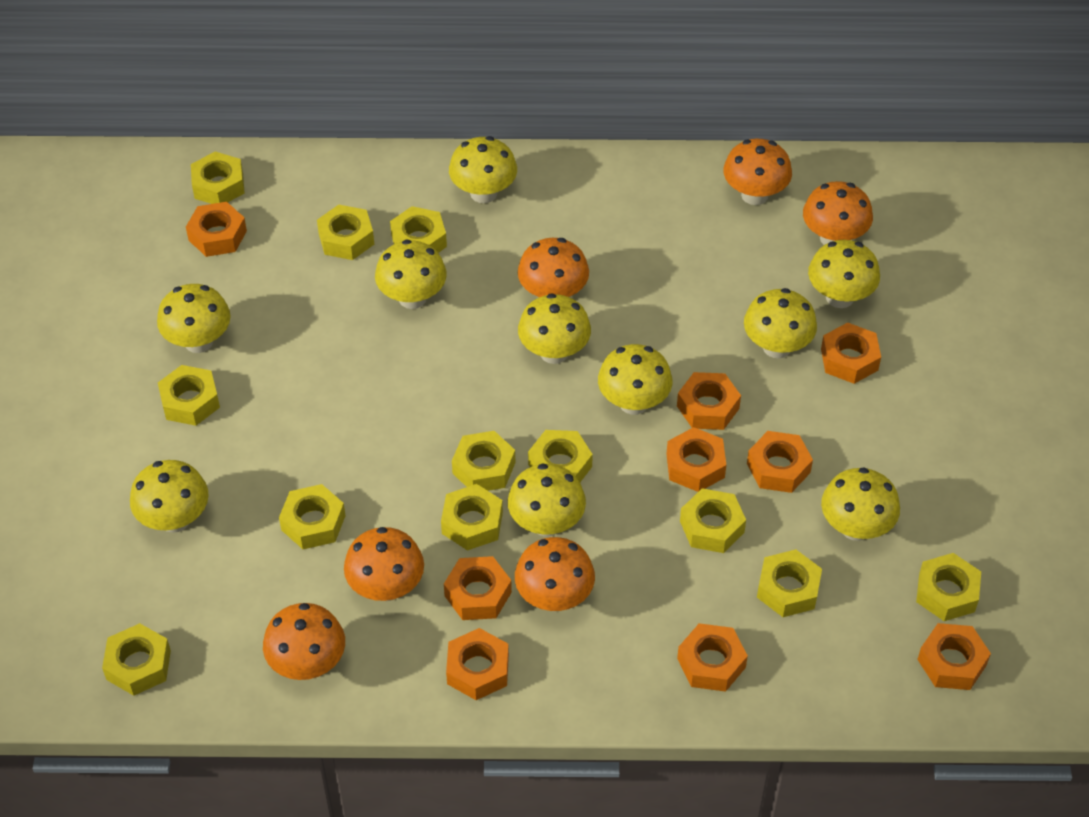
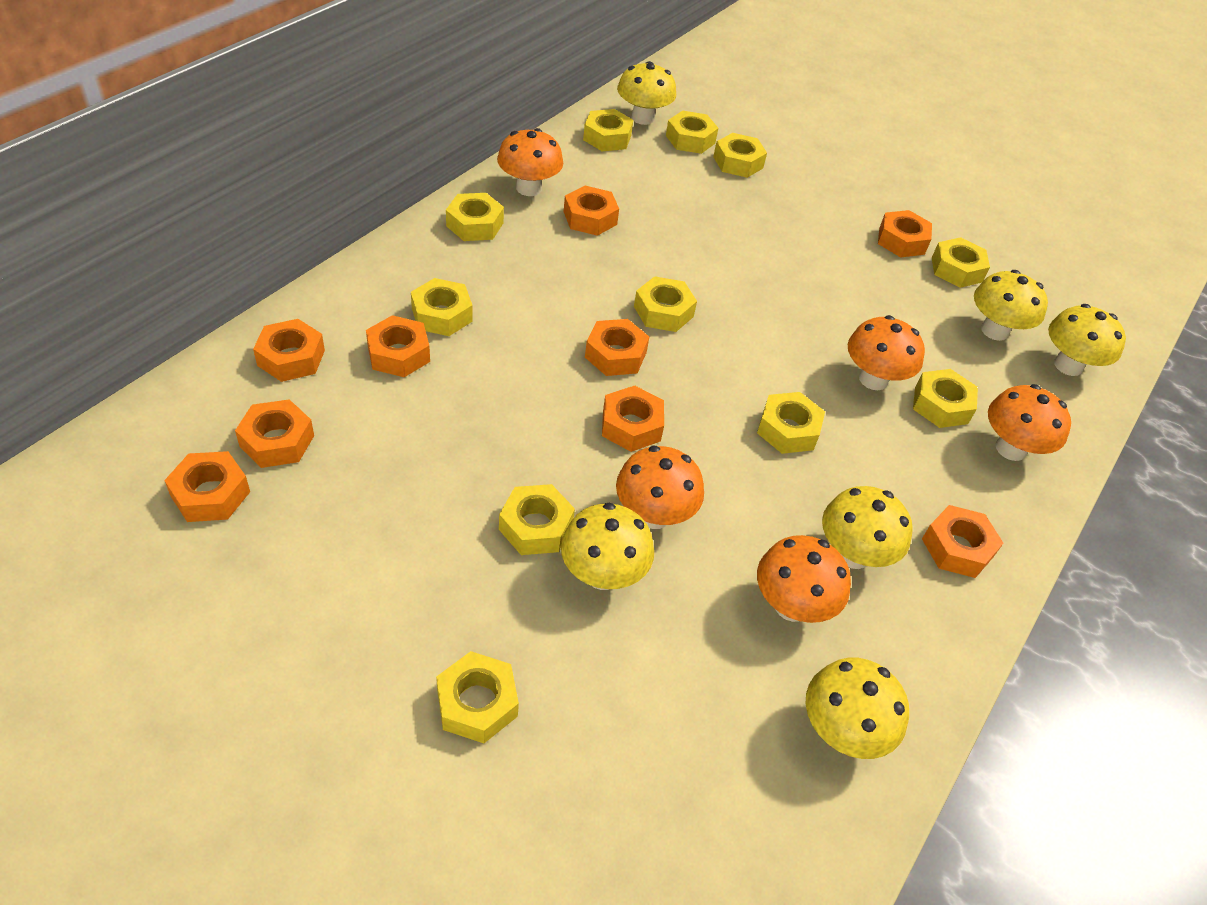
orange mushroom: [263,603,345,680] [344,527,424,601] [515,537,595,611] [518,238,589,297] [724,139,792,205] [803,181,873,245] = 6 -> [497,128,563,196] [616,446,704,529] [757,535,851,623] [848,315,925,390] [988,384,1071,461] = 5
yellow mushroom: [130,460,209,533] [157,284,231,353] [375,239,447,309] [449,136,517,203] [508,463,586,537] [518,293,591,364] [598,344,672,415] [744,288,817,359] [808,240,880,308] [821,467,900,541] = 10 -> [561,503,654,590] [617,61,676,125] [806,658,909,759] [822,486,913,569] [974,270,1048,341] [1048,304,1126,376] = 6
yellow nut: [102,623,171,696] [158,365,220,426] [191,152,245,204] [279,484,346,549] [317,205,374,260] [390,206,447,253] [441,484,503,551] [452,431,515,491] [528,430,593,482] [680,488,746,553] [757,549,822,617] [916,553,981,621] = 12 -> [411,278,473,336] [436,651,519,743] [446,193,504,241] [499,484,575,555] [583,109,633,151] [634,276,697,332] [666,110,718,154] [713,133,767,178] [757,392,825,454] [913,369,978,428] [932,237,990,288] = 11

